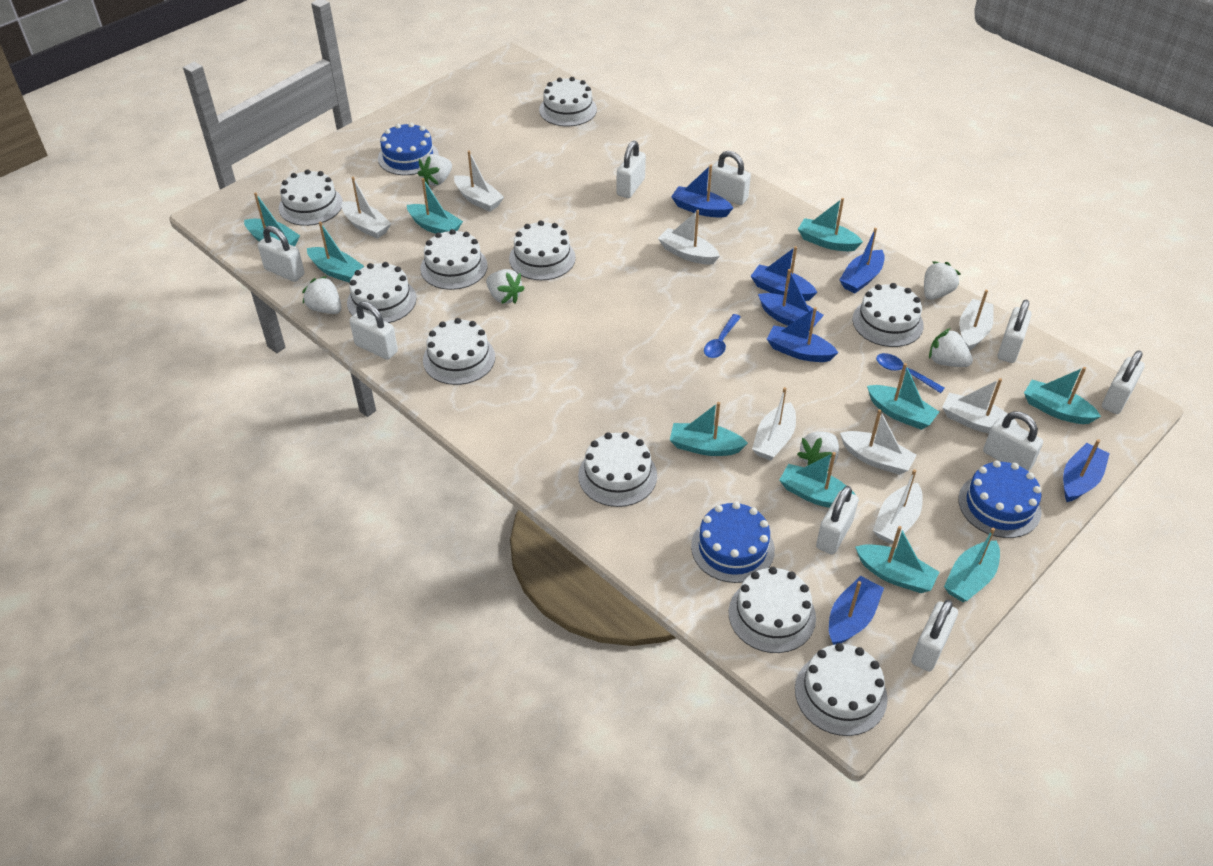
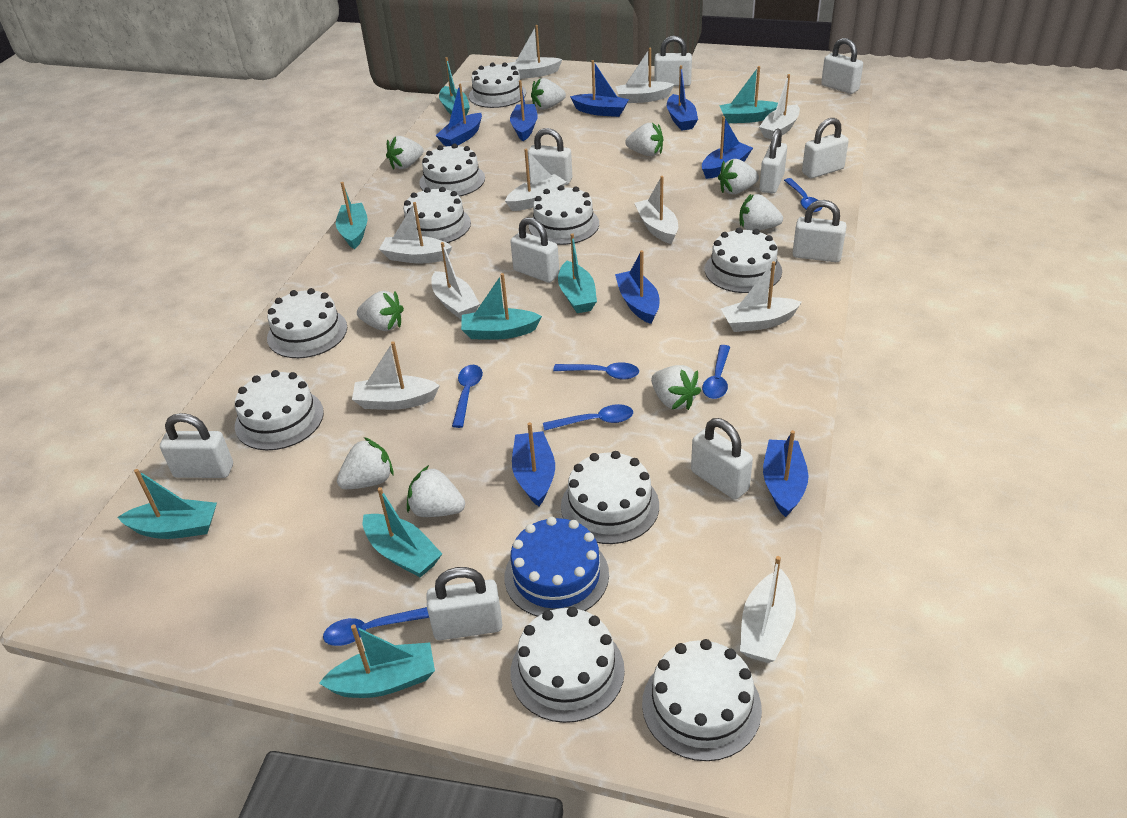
blue boat: [671,165,733,218] [751,246,817,301] [758,269,824,331] [767,307,838,362] [829,576,884,645] [839,228,885,294] [1063,439,1110,502] = 7 -> [436,84,482,146] [510,80,538,141] [512,422,555,507] [570,60,629,117] [615,250,659,324] [667,65,698,131] [702,116,753,179] [763,430,809,517] = 8
blue cake: [378,122,439,175] [691,502,775,583] [958,460,1042,538] = 3 -> [504,517,609,617] = 1
blue spoon: [704,314,741,358] [876,353,945,393] = 2 -> [323,607,429,646] [452,365,483,428] [543,404,633,431] [553,362,639,379] [702,345,730,399] [784,178,822,212] = 6
turquoise boat: [244,192,300,247] [307,222,364,283] [407,178,463,234] [670,402,748,456] [780,452,855,508] [798,198,863,251] [855,526,939,593] [867,363,939,430] [944,528,1000,602] [1024,367,1101,424] = 10 -> [117,469,217,539] [319,624,435,698] [336,182,368,249] [363,487,442,577] [439,57,470,116] [461,273,542,340] [558,233,597,313] [719,66,778,123] = 8
white boat: [341,177,391,239] [454,150,504,212] [658,210,720,265] [752,387,796,461] [840,409,917,475] [873,469,923,544] [942,378,1020,433] [959,290,994,350] = 8 -> [352,341,440,410] [379,202,452,263] [431,242,480,320] [505,149,566,211] [507,25,562,79] [615,48,675,103] [634,176,678,244] [721,261,802,332] [740,556,796,663] [759,74,800,139] = 10
white padlock: [258,226,305,282] [349,302,398,360] [617,141,646,198] [710,151,751,205] [816,486,859,555] [911,600,958,672] [983,412,1043,471] [998,300,1032,363] [1102,350,1145,414] = 9 -> [160,413,233,478] [426,567,502,640] [510,217,559,283] [528,128,572,185] [654,36,692,86] [691,418,753,500] [759,129,787,193] [793,200,847,262] [802,118,849,178] [821,38,863,94] = 10
white strawberry: [302,276,342,314] [418,154,452,186] [486,269,525,304] [797,431,839,470] [924,261,961,300] [929,328,973,367] = 6 -> [337,437,394,489] [357,291,404,331] [386,136,424,169] [407,465,465,517] [531,78,566,110] [625,123,663,156] [651,365,701,410] [718,159,759,194] [739,194,783,230] = 9

